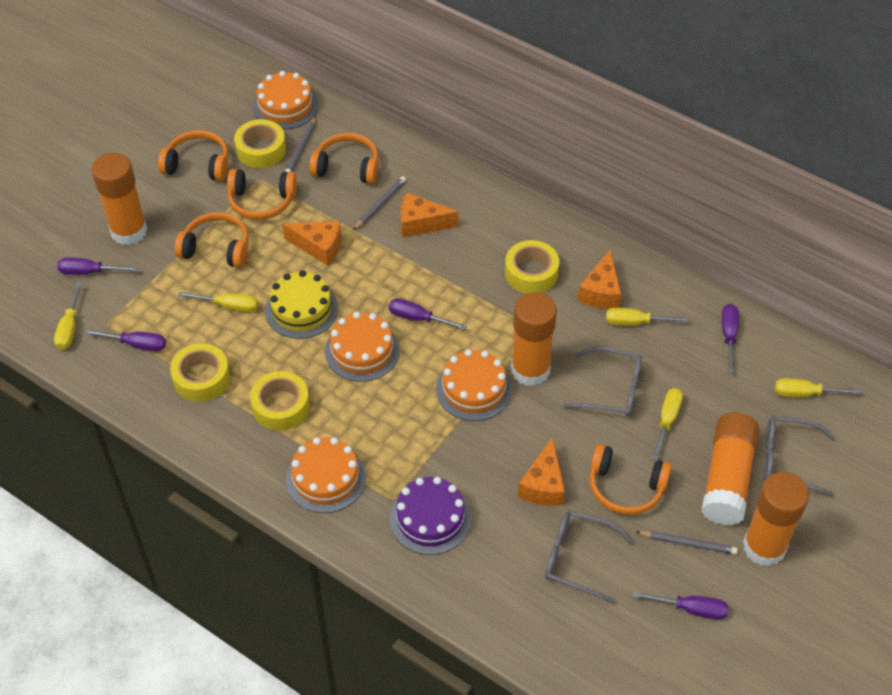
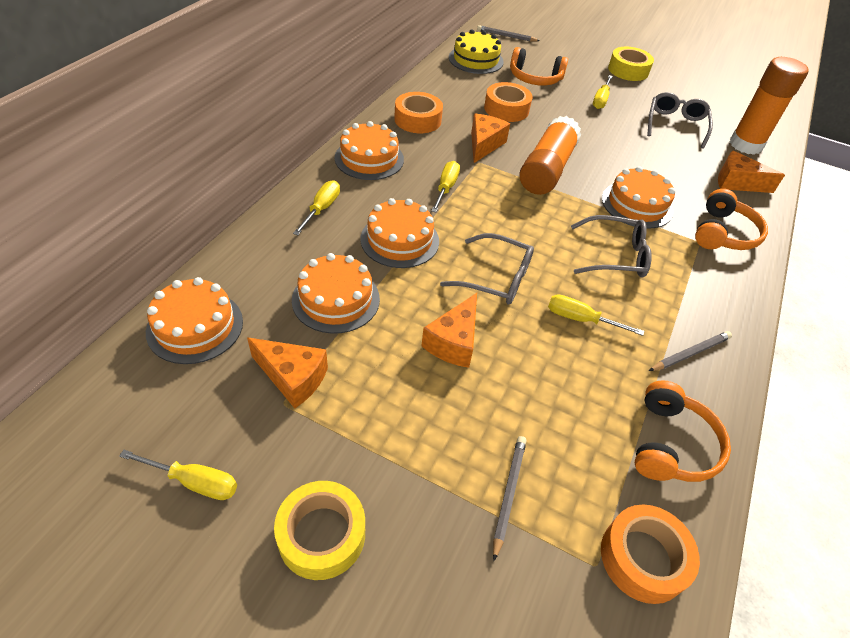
orange cake: [253,71,318,129] [286,437,366,513] [325,312,400,382] [436,349,512,421] = 4 -> [146,277,243,364] [292,253,380,334] [335,121,404,180] [360,198,439,268] [602,166,675,229] = 5
orange glue stick: [92,153,147,245] [511,292,557,386] [701,412,759,525] [743,472,809,567] = 4 -> [519,116,581,195] [730,57,809,155] = 2
orange headphones: [158,130,229,181] [174,212,249,268] [227,169,297,220] [309,133,379,184] [589,444,672,515] = 5 -> [510,47,568,85] [635,380,731,482] [695,189,768,250] = 3
orange tape: none = 0 -> [394,92,443,133] [484,82,533,122] [601,505,700,604] = 3
purple cake: [390,477,471,555] = 1 -> none = 0
purple screwdriver: [57,257,137,275] [85,330,166,351] [389,298,467,330] [633,592,728,620] [722,304,739,373] = 5 -> none = 0
yellow tape: [170,343,230,402] [234,119,286,168] [250,371,310,431] [505,240,559,294] = 4 -> [274,481,365,580] [608,47,654,81] = 2

